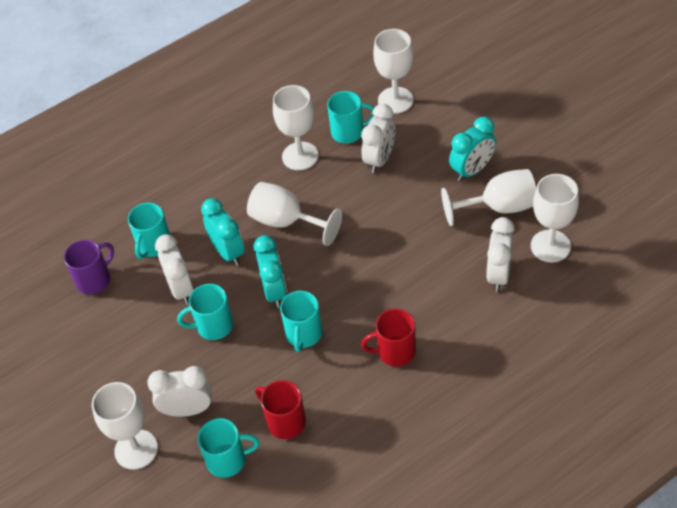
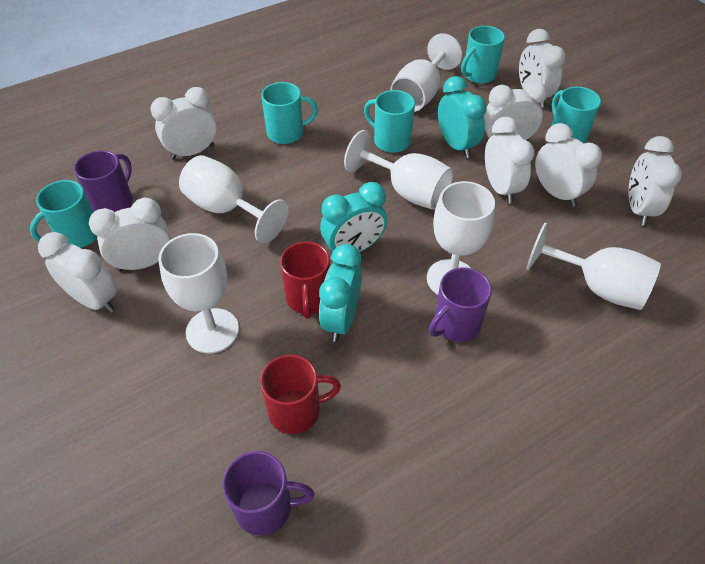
purple mug: [64,240,114,295] = 1 -> [74,150,133,212] [222,451,314,536] [429,267,492,342] = 3
white clock: [147,366,212,417] [155,234,194,305] [361,104,395,173] [486,217,515,292] = 4 -> [38,232,117,313] [89,198,171,272] [151,87,217,160] [484,81,547,145] [485,117,535,204] [519,29,566,108] [535,123,602,207] [628,136,682,226] = 8

